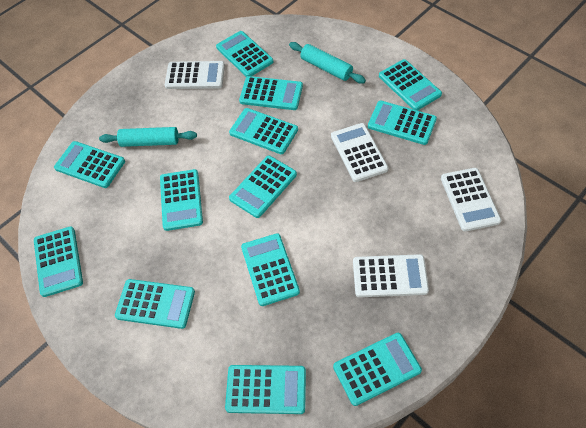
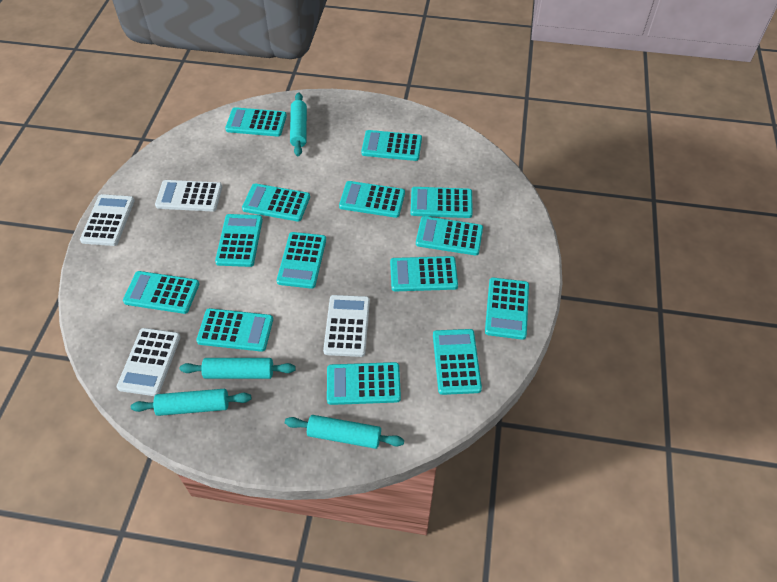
turquoise calculator: [34,226,83,297] [54,141,125,188] [115,279,195,329] [160,169,203,231] [216,31,273,77] [225,365,306,414] [229,108,298,154] [229,155,297,218] [239,76,303,110] [241,233,300,306] [333,333,422,406] [368,101,437,145] [379,59,442,111] = 13 -> [123,271,199,314] [196,308,273,352] [215,214,263,267] [225,107,287,137] [242,183,310,222] [277,232,326,289] [327,362,401,405] [339,181,405,218] [361,130,422,161] [390,256,458,291] [410,187,473,218] [416,216,483,255] [433,329,482,395] [485,277,529,340] = 14
turquoise rolling pin: [99,127,197,147] [289,42,366,83] = 2 -> [131,389,251,416] [180,358,296,379] [285,415,404,449] [290,93,307,156] = 4

